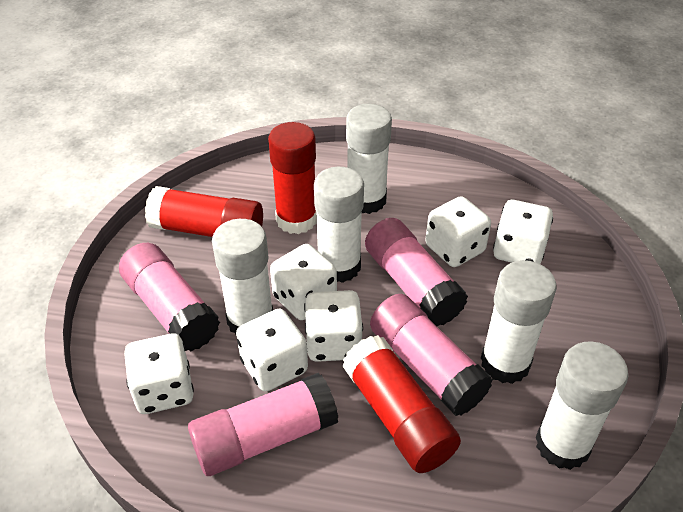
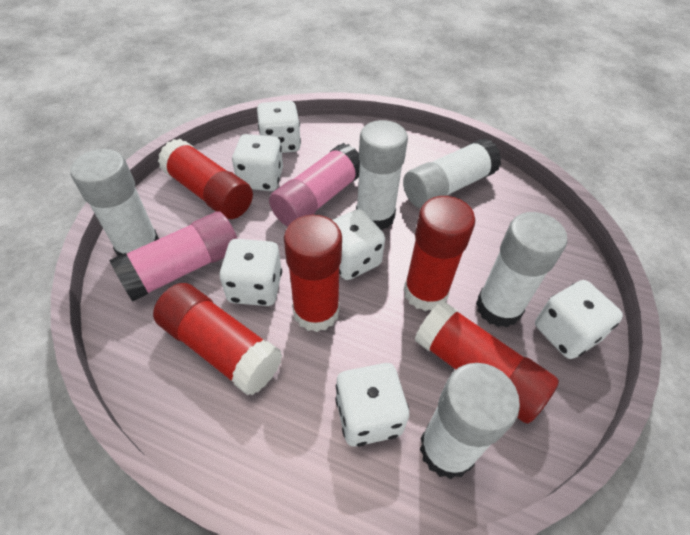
pink glue stick: [119,243,220,351] [188,373,338,476] [365,218,468,326] [370,294,493,416] = 4 -> [109,211,238,302] [269,143,360,227] = 2
red glue stick: [145,186,263,237] [268,122,317,234] [342,335,461,473] = 3 -> [153,283,283,395] [158,139,253,219] [284,214,342,332] [404,196,475,311] [415,301,559,424] = 5

